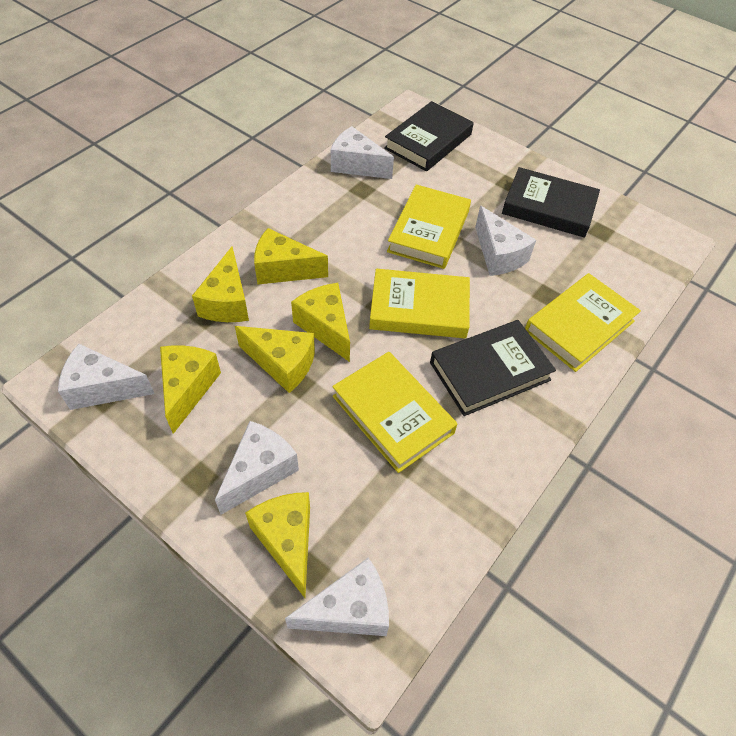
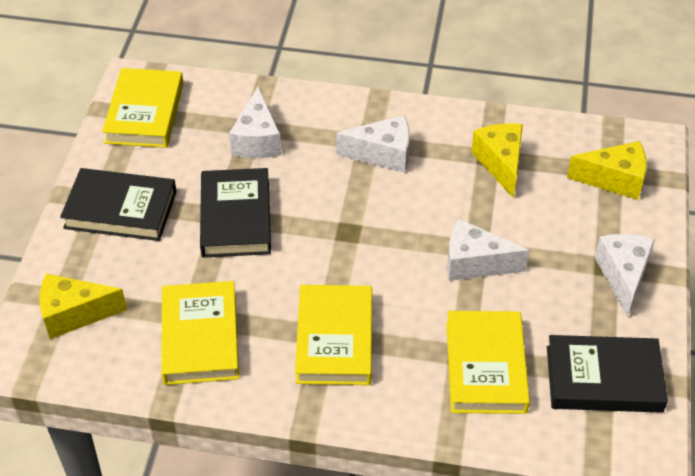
white cheese: [58,344,154,410] [215,421,299,515] [285,557,389,636] [331,126,394,179] [475,206,536,276] = 5 -> [229,87,281,158] [336,115,410,173] [447,219,529,281] [595,234,655,318] = 4
yellow cheese: [160,345,221,434] [192,247,249,322] [235,326,315,393] [245,492,310,598] [254,228,328,284] [291,283,350,362] = 6 -> [39,273,127,339] [471,123,523,198] [567,141,647,200] = 3

